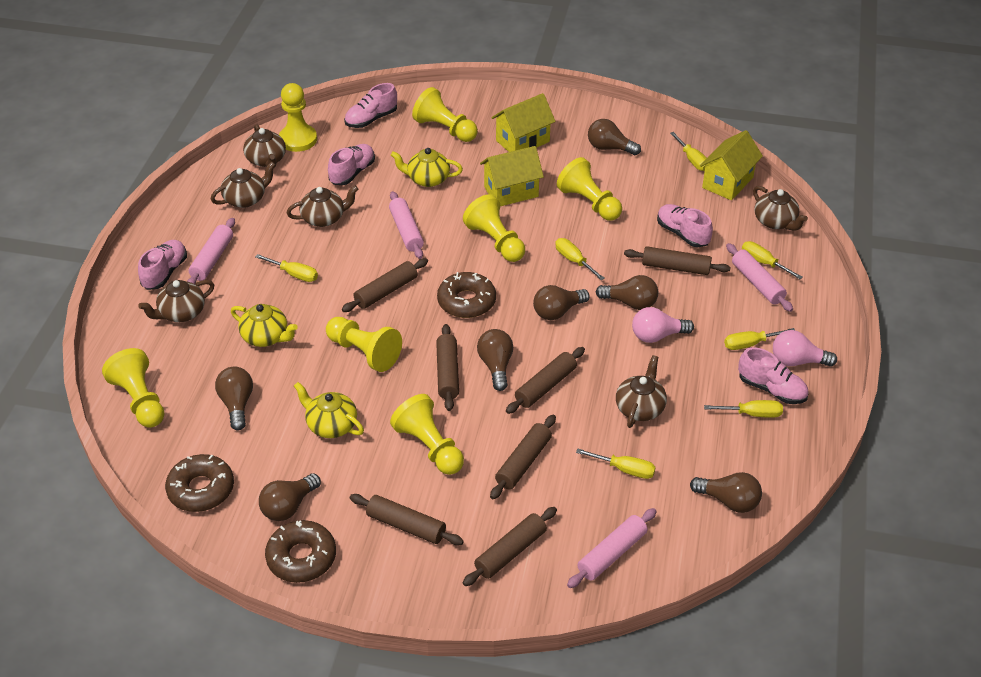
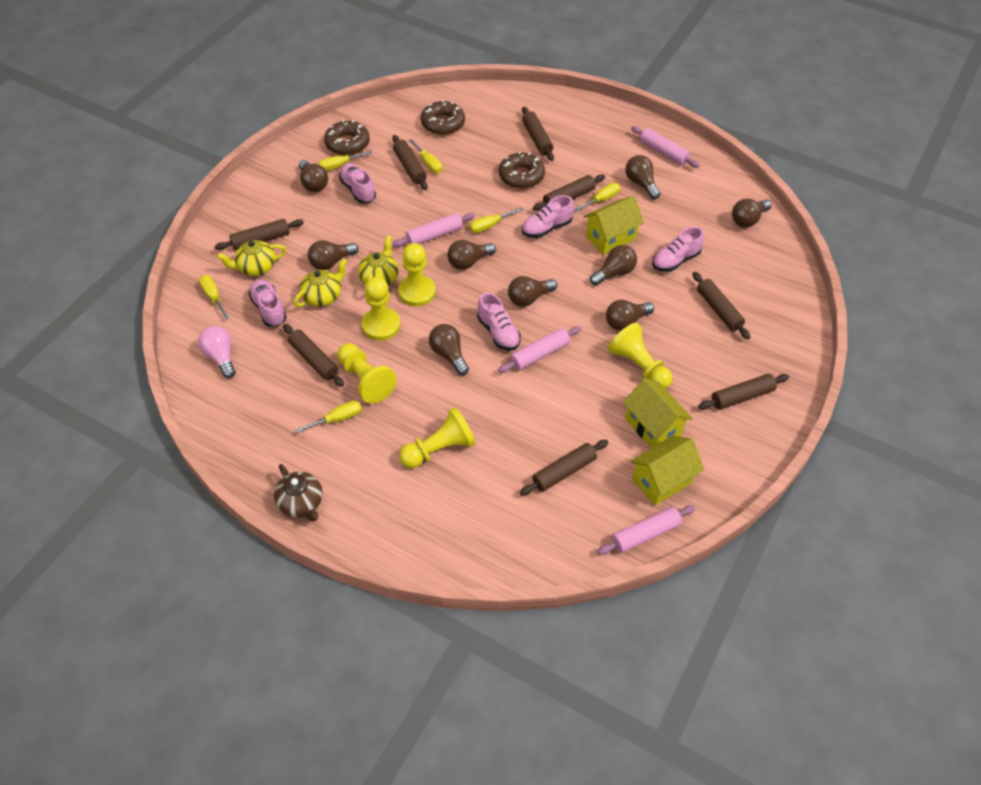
brown light bulb: [215,367,253,431] [259,473,321,521] [477,329,513,391] [533,285,590,320] [588,119,641,155] [596,275,658,310] [690,472,762,513] = 7 -> [299,160,328,192] [308,240,358,270] [429,324,469,375] [447,240,496,270] [508,276,557,307] [590,245,637,286] [606,300,654,331] [625,155,660,199] [732,199,772,227] = 9
brown rolling pin: [342,258,428,312] [350,494,464,545] [436,324,459,411] [463,507,557,586] [490,415,556,499] [506,347,585,414] [624,246,731,275] = 7 -> [214,219,304,250] [283,324,344,387] [392,135,428,190] [520,440,608,496] [522,107,554,161] [533,174,605,211] [692,272,750,339] [698,374,789,410] = 8
brown teapot: [138,280,214,322] [211,162,275,208] [243,124,286,168] [287,186,359,227] [616,355,667,428] [753,186,808,231] = 6 -> [274,464,323,522] = 1
pink light bulb: [632,307,694,343] [773,330,837,367] = 2 -> [199,326,235,378] = 1
yellow pawn: [102,348,164,428] [279,83,317,152] [326,317,402,372] [390,394,464,475] [412,87,478,142] [463,194,525,262] [557,157,622,221] = 7 -> [337,343,397,404] [362,277,400,341] [398,243,436,306] [399,407,476,468] [608,323,673,389] = 5
yellow screwdriver: [255,254,318,282] [555,238,605,280] [576,449,656,479] [670,132,706,171] [704,400,783,418] [724,328,795,350] [742,241,803,279] = 7 -> [199,275,229,320] [296,401,362,433] [318,151,373,171] [409,139,442,173] [469,207,523,233] [574,183,620,212] = 6

